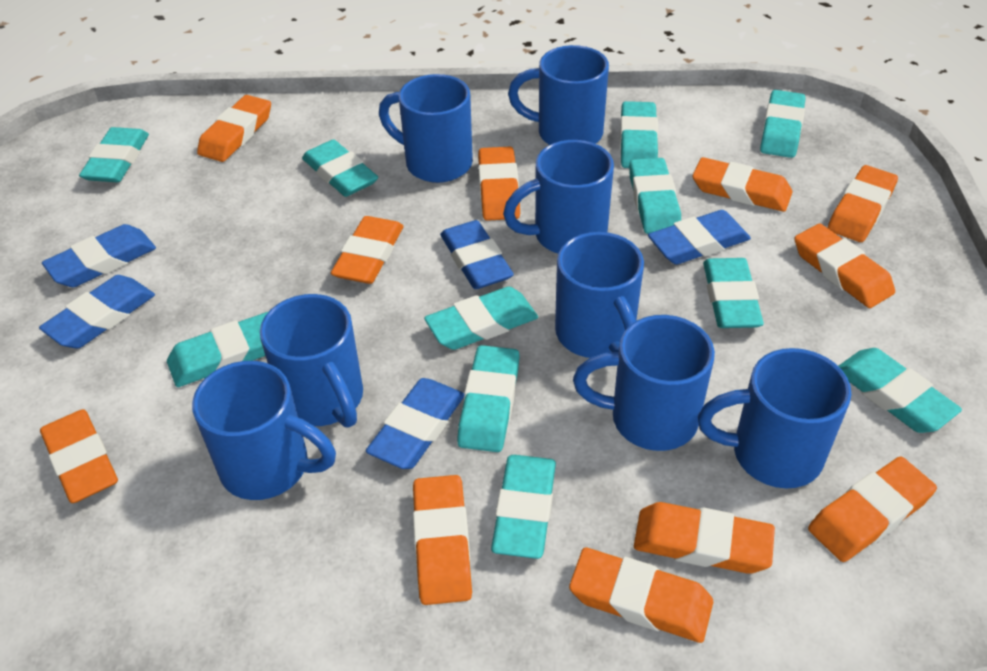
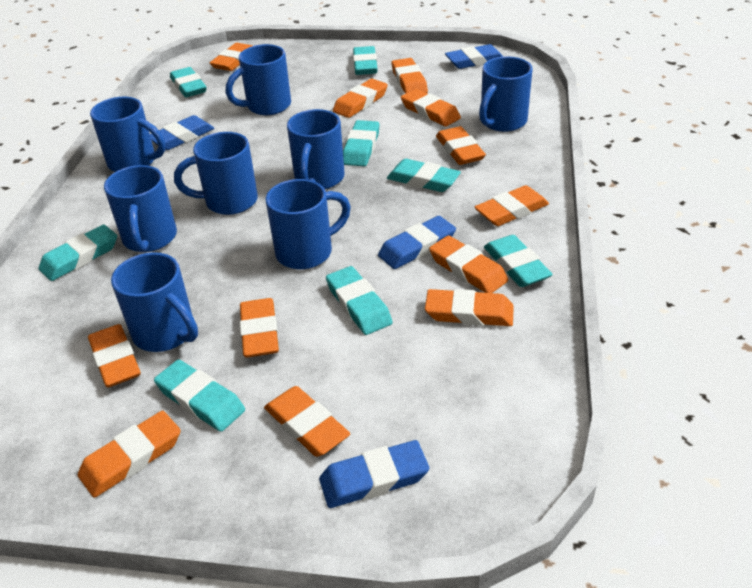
blue eraser: [39,275,155,348] [42,224,156,287] [366,378,464,469] [440,220,514,289] [648,210,751,265] = 5 -> [150,115,214,150] [319,440,429,508] [378,216,456,269] [445,44,503,69] = 4
orange eraser: [40,409,118,503] [197,95,271,162] [331,216,404,284] [413,475,472,605] [478,147,520,221] [569,548,713,643] [634,502,775,574] [692,157,792,212] [794,224,895,308] [808,457,937,562] [828,165,898,242] = 11 -> [78,411,181,498] [88,324,141,388] [210,43,253,71] [240,298,279,358] [264,386,350,457] [333,79,388,118] [392,58,428,94] [401,89,461,127] [425,289,514,326] [429,235,508,293] [436,126,486,165] [474,185,549,226] = 12
turquoise eraser: [79,127,149,182] [167,312,268,387] [302,139,378,197] [424,286,538,350] [457,345,520,452] [491,455,556,559] [620,101,658,168] [629,158,681,234] [703,258,764,328] [760,90,805,158] [838,348,962,433] = 11 -> [38,224,117,281] [154,360,245,432] [170,67,207,97] [326,266,393,335] [343,120,380,166] [353,46,378,75] [387,159,461,192] [484,235,553,287] = 8

